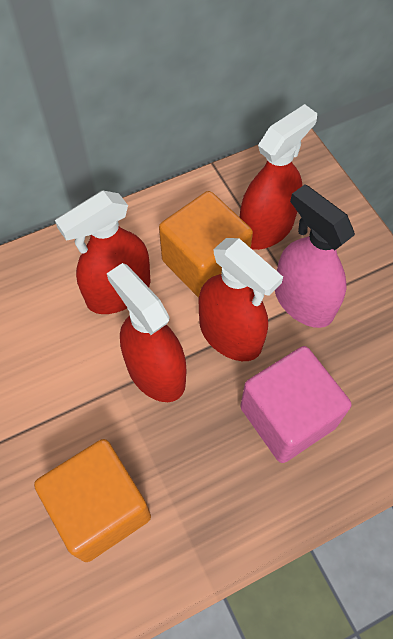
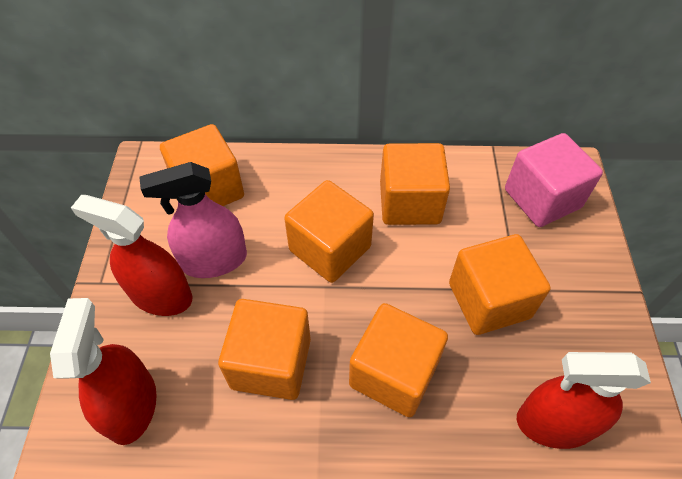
orange cube: [34,439,151,562] [159,191,253,298] = 2 -> [160,124,244,206] [218,299,311,400] [284,180,374,283] [349,303,448,417] [380,143,450,225] [449,234,551,335] = 6
red spray bottle: [55,191,151,314] [107,263,186,402] [199,238,283,361] [240,104,317,250] = 4 -> [50,298,157,445] [71,195,192,316] [517,352,651,449] = 3

